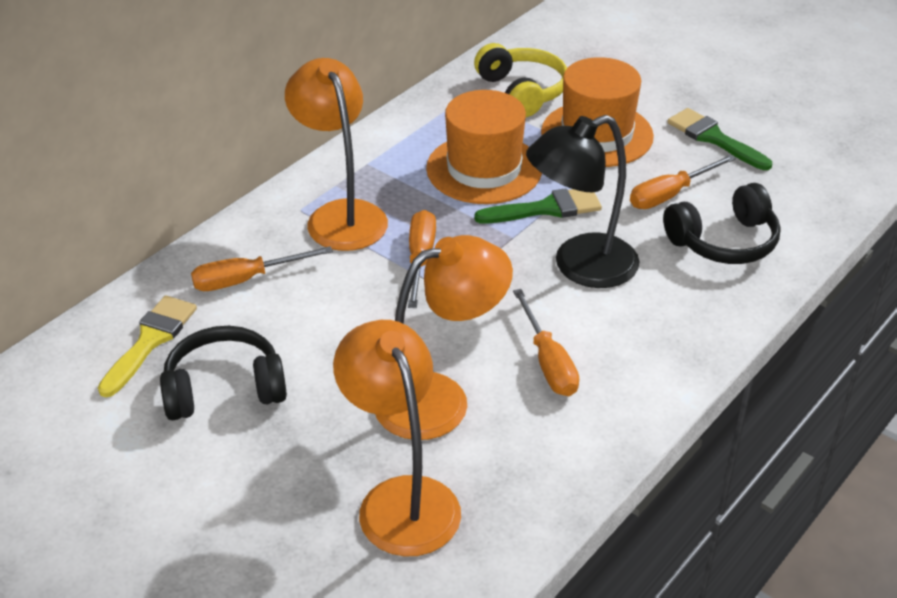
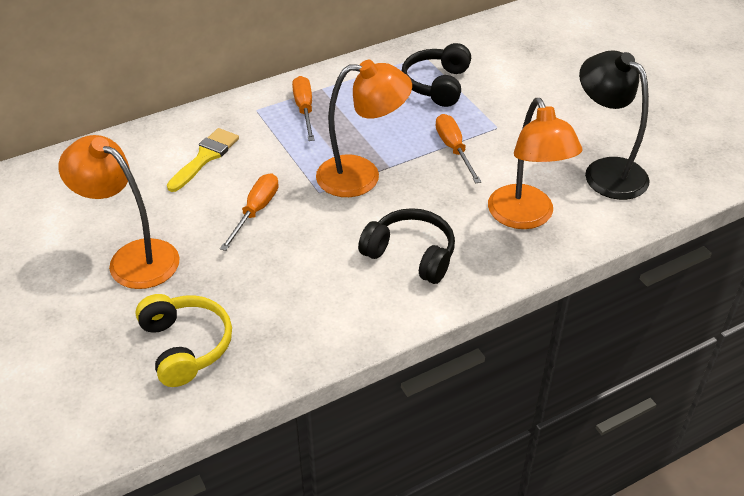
green brush: [474,188,602,224] [668,108,772,170] = 2 -> none = 0
orange hat: [426,90,542,204] [541,57,654,167] = 2 -> none = 0
orange screwdriver: [191,246,333,291] [408,210,436,308] [513,289,579,396] [630,155,736,209] = 4 -> [220,173,279,251] [292,76,315,141] [435,114,482,183] = 3

